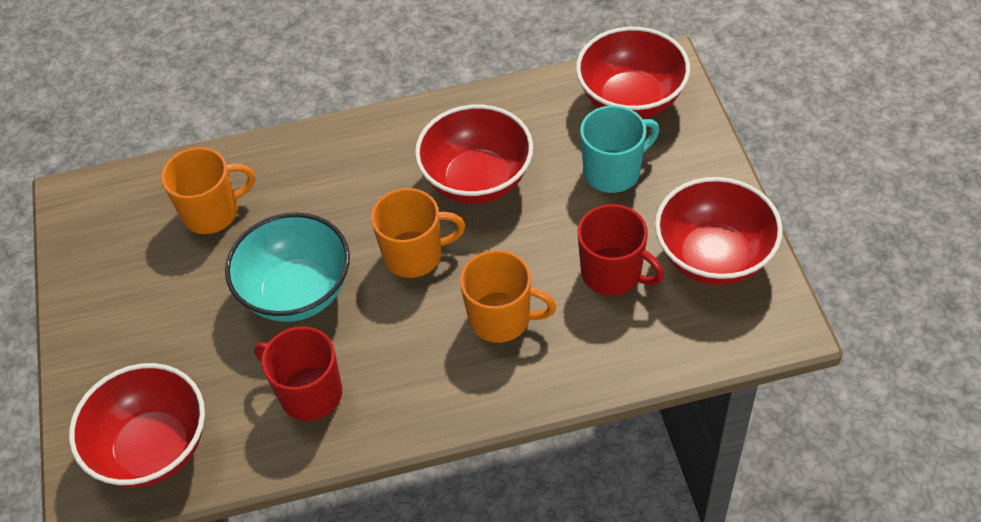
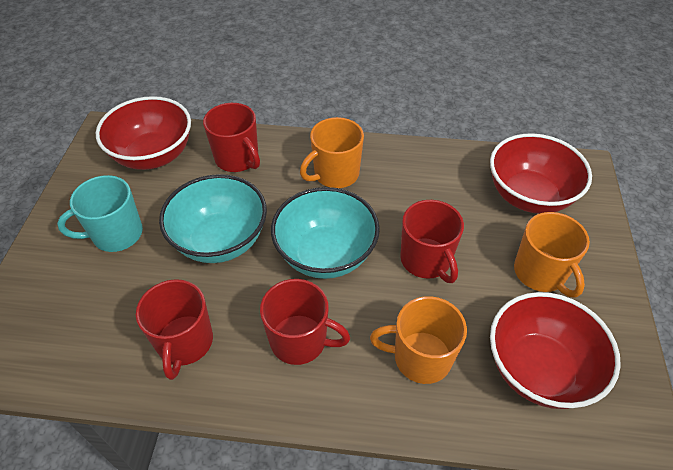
red bowl: [69,363,205,488] [415,104,533,204] [576,27,690,119] [655,177,783,285] = 4 -> [96,96,191,170] [490,133,592,214] [490,292,621,409] = 3
red mug: [254,326,342,421] [578,204,664,296] = 2 -> [136,279,213,380] [203,103,260,172] [260,279,350,365] [400,200,464,283] = 4
turquoise bowl: [225,213,350,322] = 1 -> [159,174,267,263] [271,187,380,279] = 2

